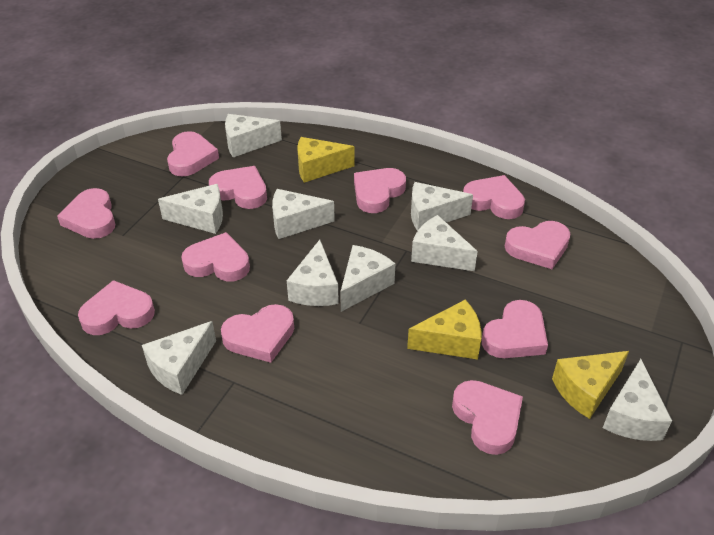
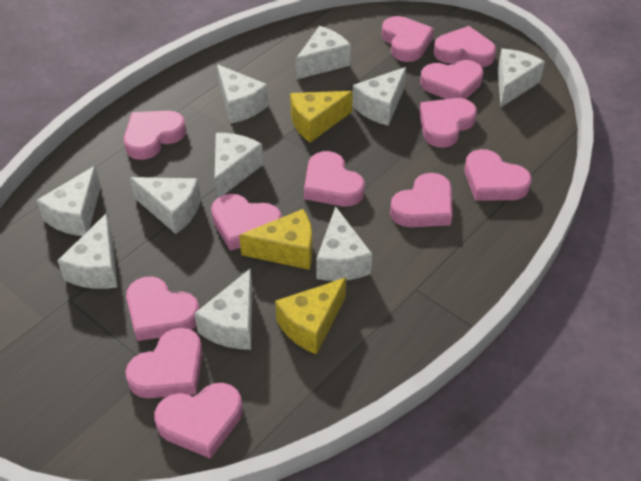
pink heart: [57,188,115,239] [78,280,155,335] [167,131,219,177] [181,232,250,282] [209,166,267,209] [221,304,294,363] [354,168,406,213] [452,380,523,455] [463,175,525,219] [482,300,548,358] [505,221,570,269] = 11 -> [124,111,186,160] [126,276,199,341] [126,328,203,398] [155,383,243,459] [211,194,282,251] [304,151,365,206] [382,16,434,62] [390,173,452,227] [419,98,477,148] [420,60,483,99] [434,26,496,67] [465,149,532,201] = 12
white cheese: [142,321,216,395] [158,184,223,234] [225,114,282,157] [272,189,335,239] [287,240,339,306] [340,245,395,312] [411,182,473,231] [411,215,478,271] [603,359,672,441] = 9 -> [36,166,101,236] [57,214,117,289] [129,177,201,234] [194,268,252,350] [214,133,264,198] [217,64,269,124] [296,26,351,80] [316,206,372,281] [352,67,406,126] [498,49,545,107] = 10

